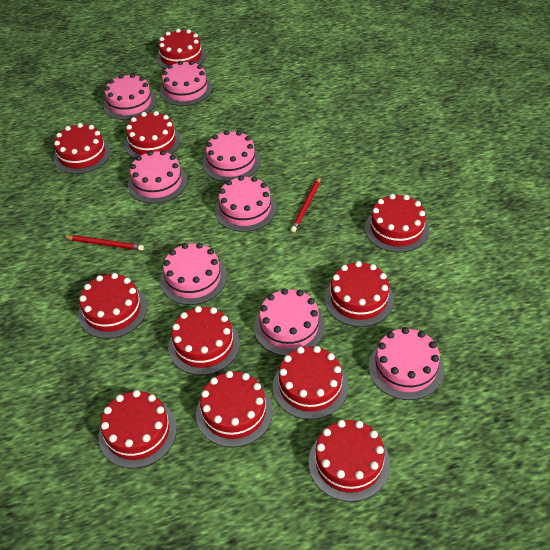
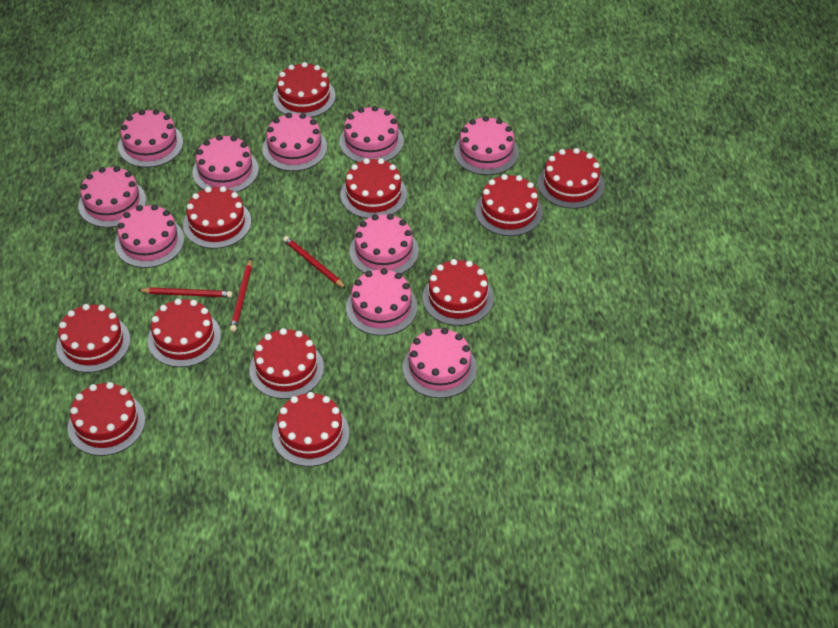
pink cake: [103,73,156,120] [128,150,187,204] [160,61,212,106] [160,243,227,305] [202,130,261,182] [215,176,276,232] [254,288,325,356] [369,327,444,400] = 8 -> [78,166,146,228] [115,204,184,268] [118,109,183,168] [192,135,259,193] [262,113,327,171] [339,106,404,162] [346,268,417,336] [349,214,419,274] [403,328,477,398] [454,116,519,175] = 10
red pencil: [63,235,144,251] [291,176,321,232] = 2 -> [138,287,232,297] [230,259,252,332] [283,236,346,289] = 3

